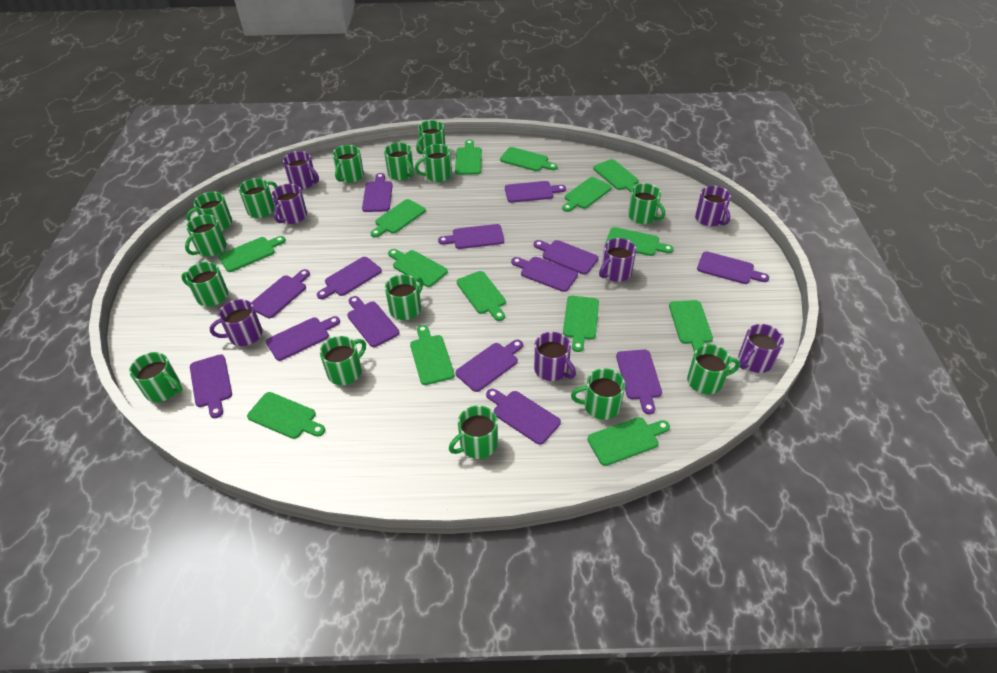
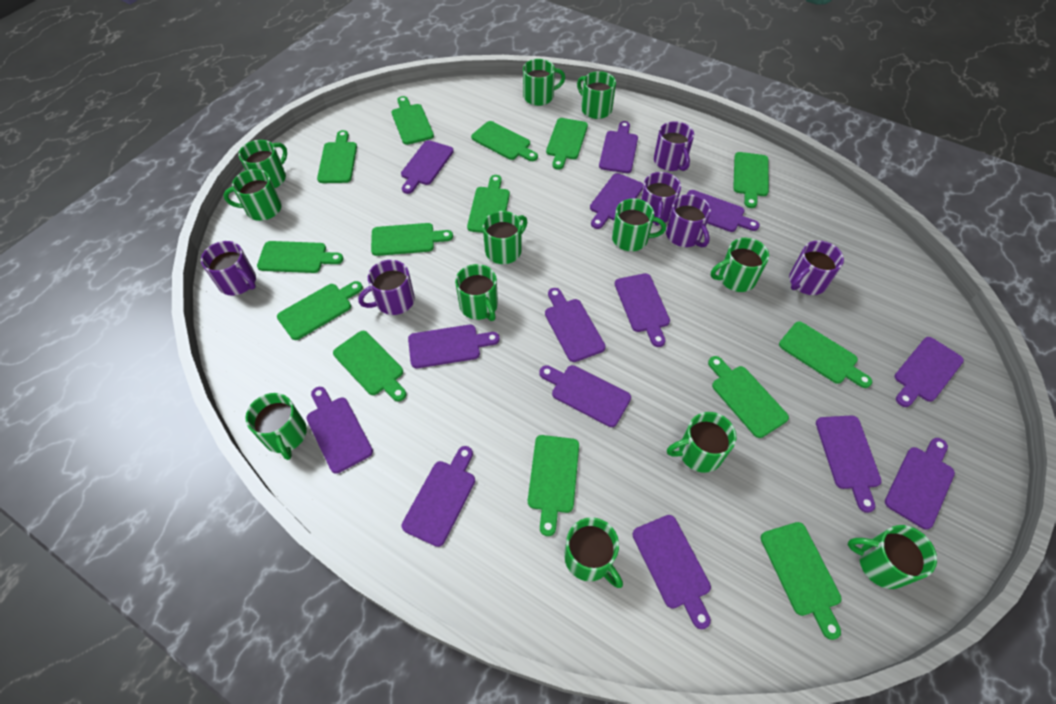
green mug: [129,352,183,402] [181,262,228,306] [185,214,227,256] [186,192,232,231] [239,178,278,218] [320,336,366,385] [332,145,364,183] [384,142,414,180] [385,274,423,320] [415,144,452,182] [416,120,445,154] [449,405,498,459] [571,368,625,420] [628,183,665,224] [687,344,740,395] = 15 -> [224,169,282,221] [238,140,287,188] [245,393,307,460] [455,264,498,321] [483,211,527,264] [523,59,565,106] [564,517,623,588] [577,71,616,119] [612,199,666,251] [667,412,736,473] [711,238,769,292] [848,525,937,589] = 12
purple mug: [210,299,263,346] [272,184,307,224] [283,151,319,189] [534,332,576,381] [599,238,636,282] [695,186,731,227] [738,324,784,373] = 7 -> [201,241,256,295] [358,260,415,315] [641,172,681,226] [654,121,694,171] [666,194,711,247] [789,240,844,295] = 6

